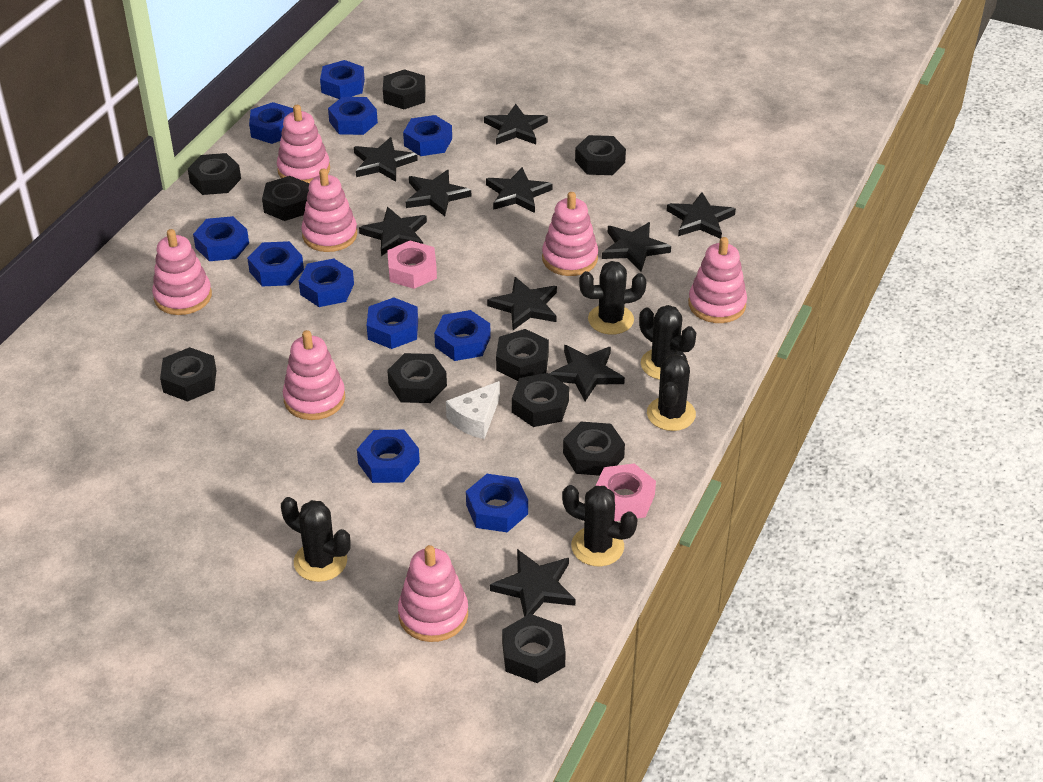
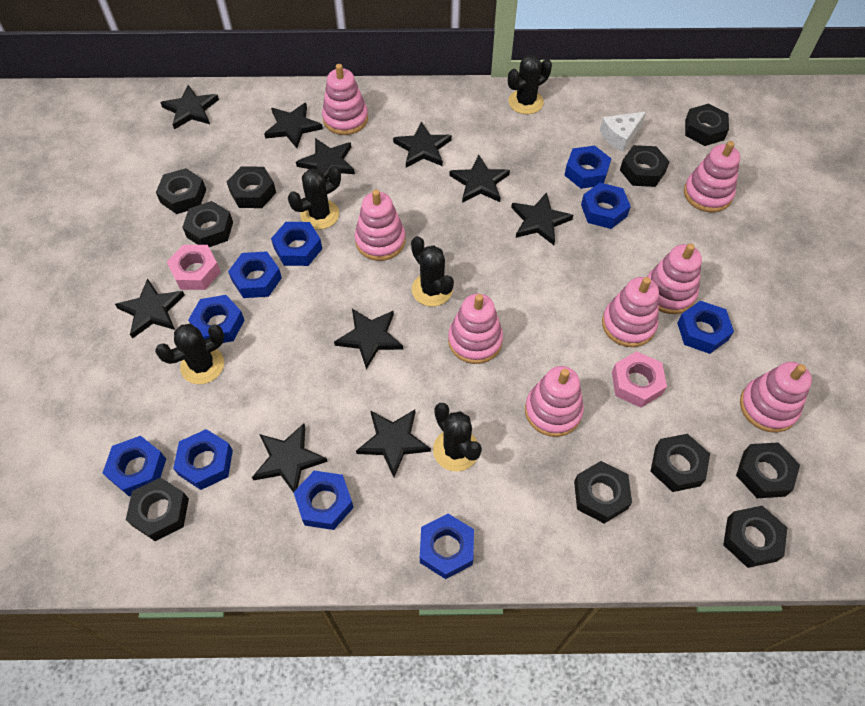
blue nut: [193,216,249,261] [247,241,304,286] [249,102,293,144] [299,259,354,307] [320,60,365,99] [328,97,378,135] [357,430,420,483] [367,297,418,349] [403,115,452,156] [434,310,491,361] [466,474,528,532] = 11 -> [103,436,166,497] [173,429,233,490] [188,295,245,343] [228,251,282,298] [271,222,322,266] [294,471,354,530] [420,514,474,579] [564,146,611,189] [581,183,631,229] [677,301,734,354] = 10
pink stacking toy: [152,229,212,315] [277,105,330,183] [283,330,345,420] [301,168,357,252] [398,545,468,642] [542,192,598,276] [688,237,747,323] = 7 -> [322,64,368,135] [355,190,406,261] [448,294,503,364] [525,366,584,437] [602,277,659,347] [647,243,702,314] [684,141,740,212] [740,362,812,433] = 8

